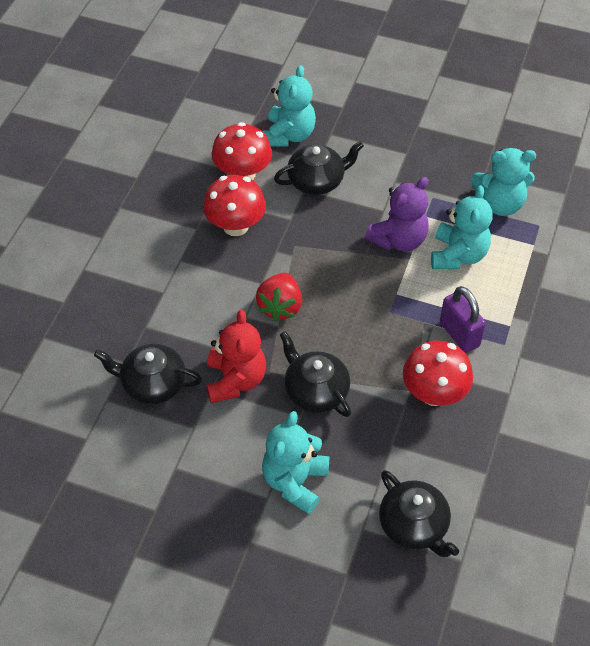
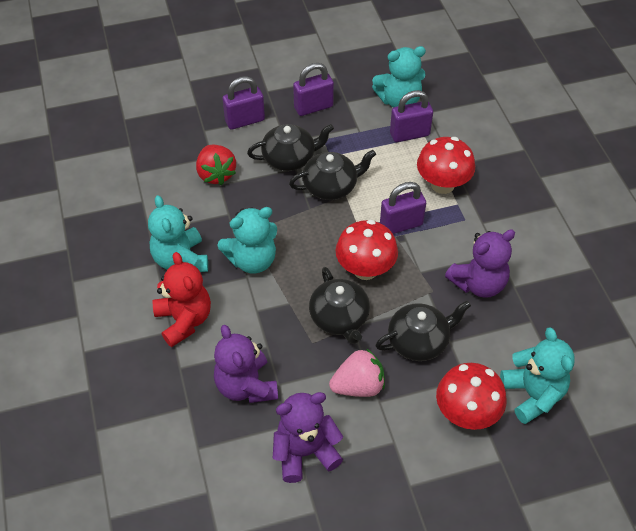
pink strawberry: none = 0 -> [329,348,385,397] = 1
purple padlock: [440,286,486,353] = 1 -> [223,76,265,130] [293,63,334,116] [380,182,426,234] [390,90,433,142] = 4
purple teddy bear: [365,177,429,251] = 1 -> [214,325,278,403] [273,392,343,483] [445,229,515,298] = 3

